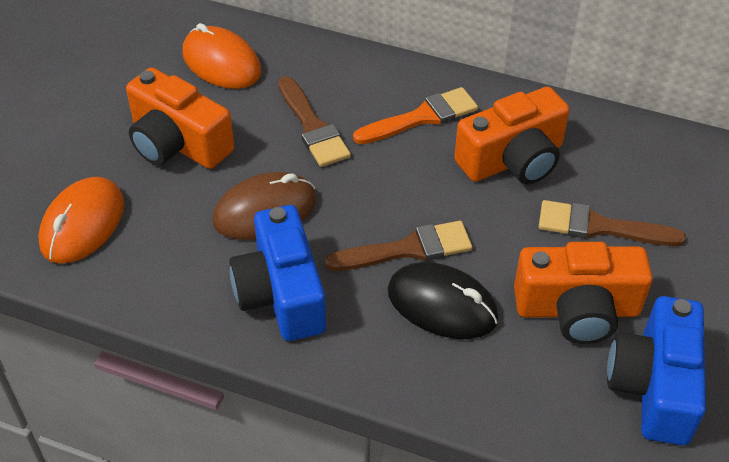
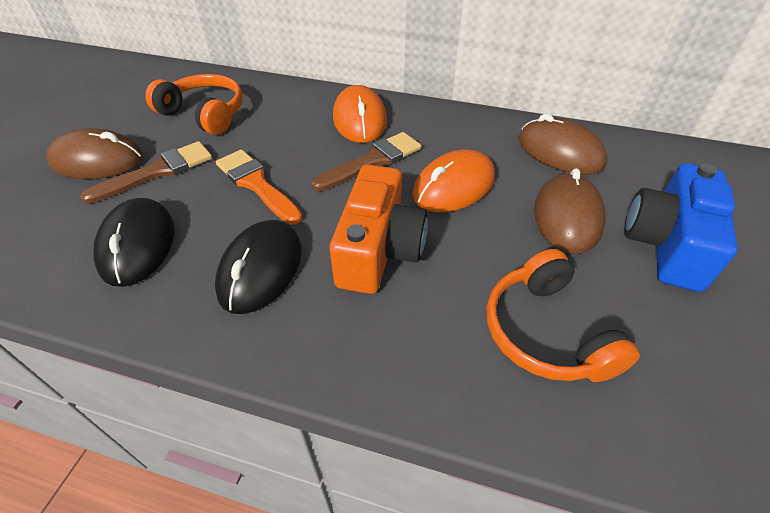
black mouse: [388,262,498,339] = 1 -> [93,198,175,287] [215,220,302,314] = 2
blue camera: [229,205,326,341] [607,296,706,445] = 2 -> [624,163,738,292] = 1
brown brush: [278,76,351,167] [325,221,472,271] [539,200,686,246] = 3 -> [80,141,212,204] [312,132,421,191] = 2
brown mouse: [212,172,317,240] = 1 -> [46,128,144,179] [519,114,607,174] [534,168,606,254] = 3
orange camera: [126,67,234,169] [454,87,570,184] [514,242,653,344] = 3 -> [330,165,428,294] = 1
orange headphones: none = 0 -> [145,74,243,135] [486,249,640,382] = 2

